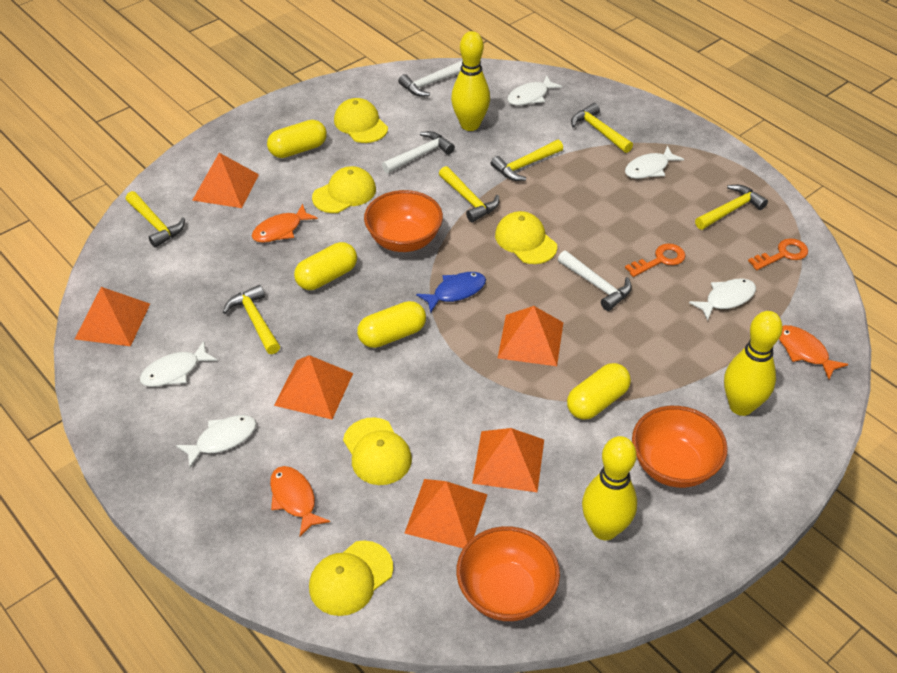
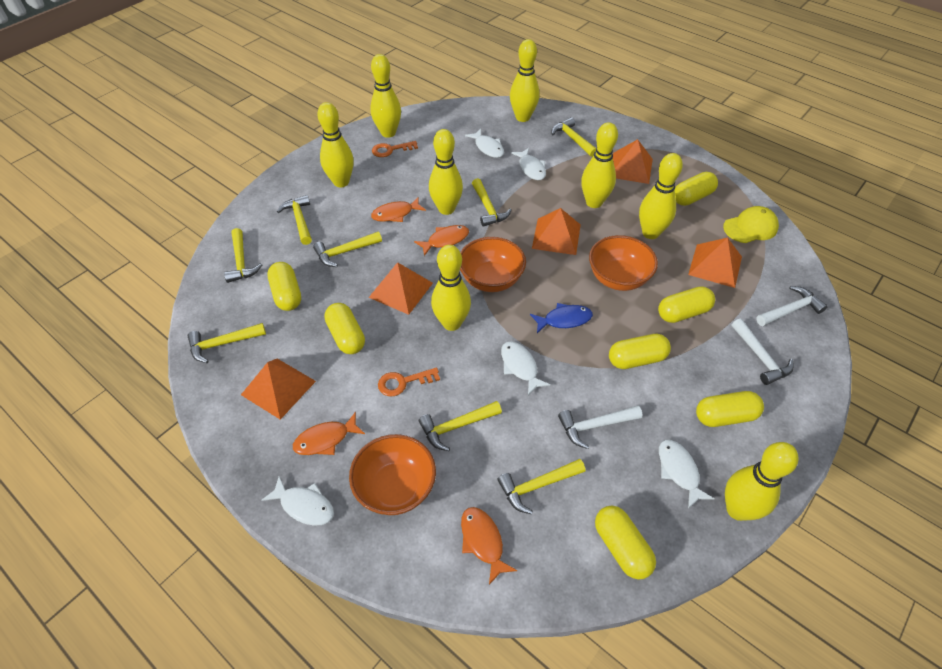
orange fish: [252,204,318,243] [270,466,330,537] [779,325,848,379] = 3 -> [293,412,365,455] [371,197,426,222] [414,225,469,256] [461,507,517,585] = 4
orange pyramid: [75,287,150,346] [192,153,259,208] [274,355,353,419] [404,479,488,548] [472,428,544,492] [498,306,564,366] = 6 -> [241,359,316,420] [368,262,433,315] [532,208,581,255] [613,139,653,184] [688,238,742,288] = 5
yellow bowling pin: [451,31,490,131] [582,436,637,540] [724,311,783,416] = 3 -> [317,102,354,187] [370,54,401,138] [429,129,463,215] [431,245,471,331] [510,39,539,122] [581,122,618,208] [639,153,683,239] [725,442,799,521] = 8
yellow cap: [309,541,393,616] [312,166,376,213] [334,98,388,143] [343,417,412,485] [495,211,557,264] = 5 -> [723,206,779,243] = 1
yellow capsule: [267,120,327,158] [294,242,357,290] [357,301,426,348] [567,363,631,420] = 4 -> [267,262,301,311] [324,303,365,354] [595,506,656,580] [609,334,671,369] [658,286,715,323] [675,172,718,206] [696,391,764,427] = 7
yellow hammer: [126,191,185,248] [223,285,280,354] [439,166,499,222] [491,140,563,181] [571,103,633,153] [695,185,768,230] = 6 -> [188,323,266,363] [224,228,262,283] [277,195,312,245] [313,232,382,267] [419,401,502,451] [472,178,512,227] [497,459,585,514] [552,117,596,157] = 8

